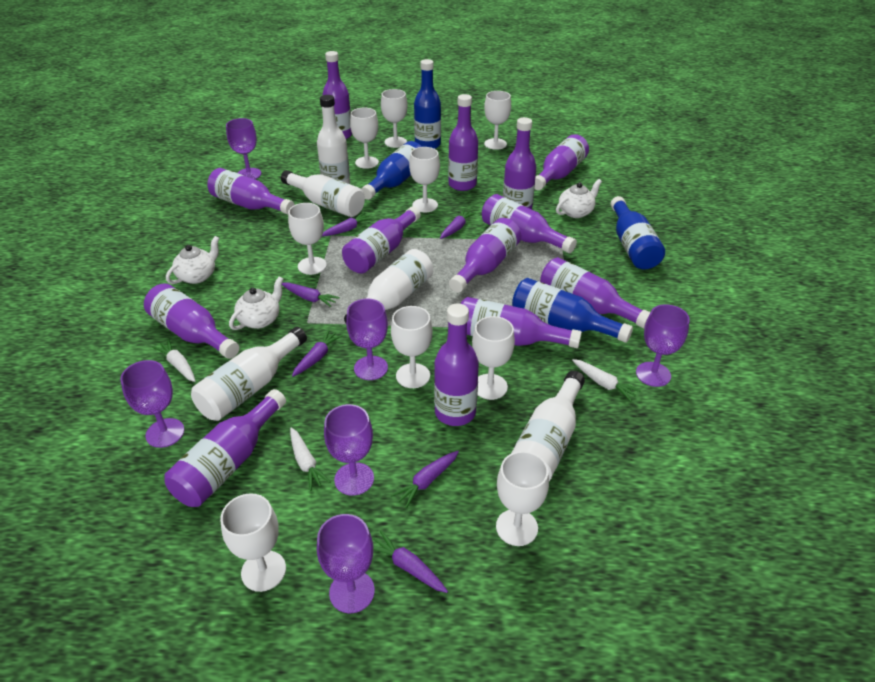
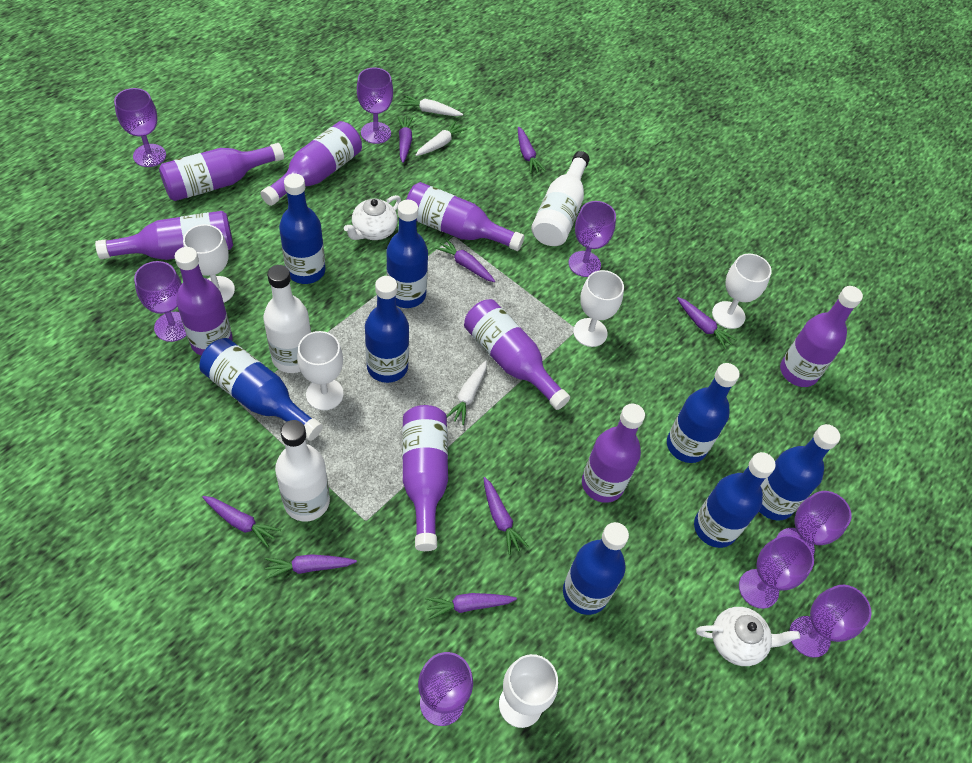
blue bottle: [361,141,422,200] [414,59,441,149] [512,278,633,343] [611,196,665,269] = 4 -> [200,338,323,441] [279,174,326,284] [365,276,409,383] [386,200,428,308] [563,522,629,615] [667,363,740,463] [694,452,776,548] [759,424,840,521] = 8
purple bottle: [144,283,239,359] [164,389,286,507] [207,168,295,215] [322,51,352,139] [342,206,421,274] [434,303,479,426] [448,94,478,191] [449,218,521,293] [461,297,582,348] [482,194,577,253] [503,117,536,209] [535,134,589,190] [540,257,650,329] = 13 -> [95,211,233,260] [159,143,284,201] [175,247,233,356] [261,121,362,206] [402,405,448,551] [406,182,524,251] [464,299,570,410] [582,403,645,503] [780,286,863,387] = 9
purple carrot: [282,282,340,307] [292,330,343,377] [322,212,373,236] [373,531,448,593] [391,451,459,508] [440,209,476,239] = 6 -> [202,496,281,548] [265,554,357,580] [397,116,414,163] [425,593,517,620] [435,238,495,282] [483,477,529,555] [518,127,546,174] [677,297,737,349] = 8
purple goblet: [120,360,185,448] [226,118,262,179] [317,514,375,613] [324,404,374,496] [346,298,388,380] [636,304,690,387] = 6 -> [114,88,166,167] [134,261,187,342] [357,68,393,144] [418,652,473,726] [569,201,616,277] [739,534,814,609] [777,491,852,555] [789,585,871,658] = 8
white bottle: [191,327,307,421] [281,170,365,217] [317,95,350,184] [344,249,433,323] [511,371,585,481] = 5 -> [263,265,311,373] [275,420,330,521] [531,151,590,246] = 3
white goblet: [220,493,286,592] [288,203,327,275] [350,108,379,169] [381,89,407,148] [391,306,433,388] [409,147,440,212] [472,316,515,400] [484,91,511,150] [496,451,549,546] = 9 -> [183,224,235,302] [297,331,344,410] [499,654,558,728] [573,270,624,347] [712,254,772,329] = 5
white teapot: [166,236,220,284] [229,276,283,330] [556,179,602,218] = 3 -> [344,195,401,240] [696,607,800,666] = 2

